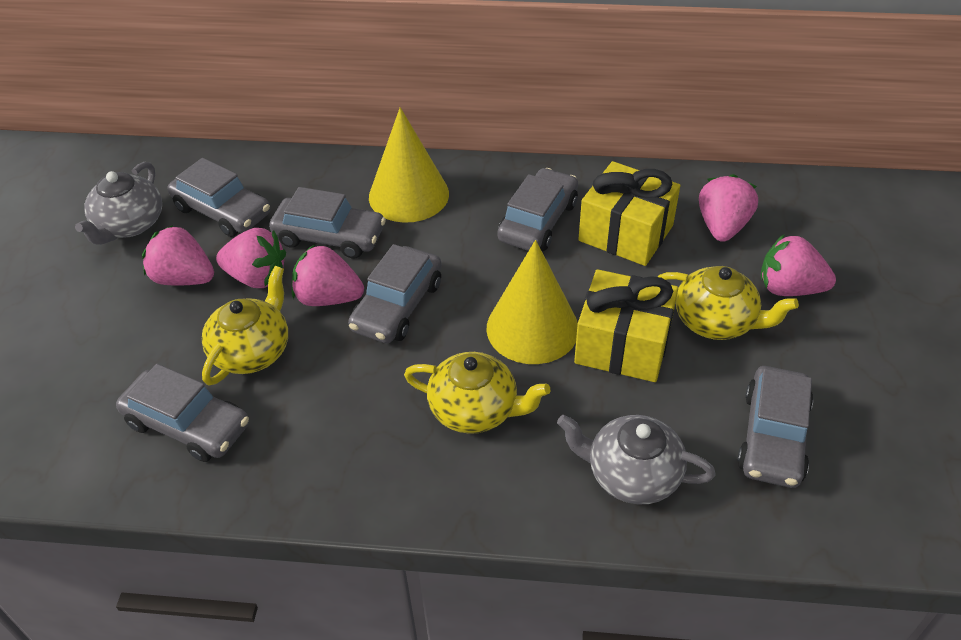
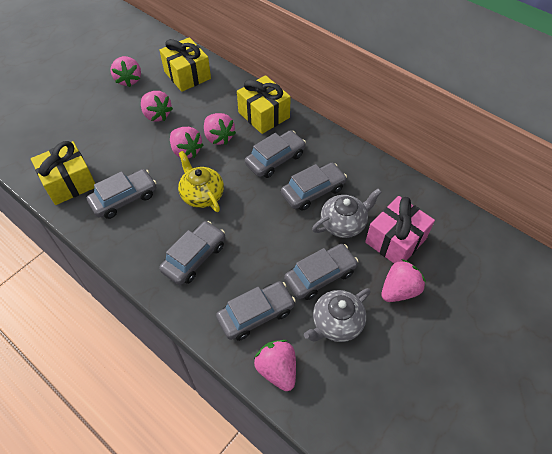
pink gift: none = 0 -> [365,196,435,263] = 1
pink strawberry: [142,225,214,286] [216,228,286,288] [292,244,364,306] [699,174,758,242] [761,234,836,296] = 5 -> [111,56,141,87] [141,91,173,122] [170,127,204,158] [204,113,236,145] [254,340,296,391] [381,259,426,302] = 6
yellow cone: [369,107,449,223] [487,240,578,364] = 2 -> none = 0
yellow gift: [574,269,678,382] [578,161,680,266] = 2 -> [31,141,95,205] [159,37,211,92] [237,75,291,134] = 3
yellow teapot: [201,266,288,385] [404,352,550,434] [658,266,799,340] = 3 -> [178,151,224,212] = 1

